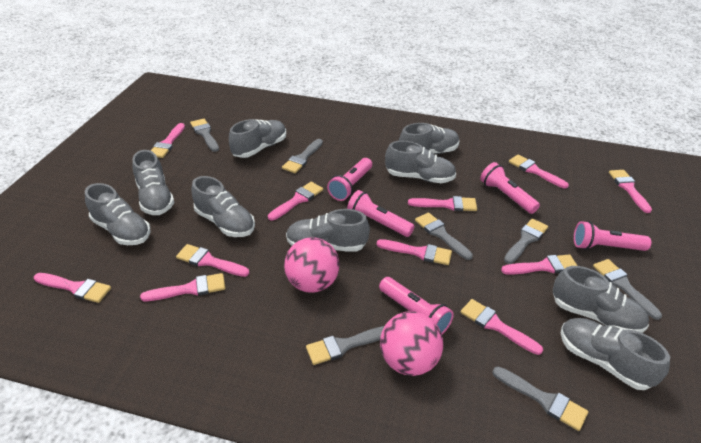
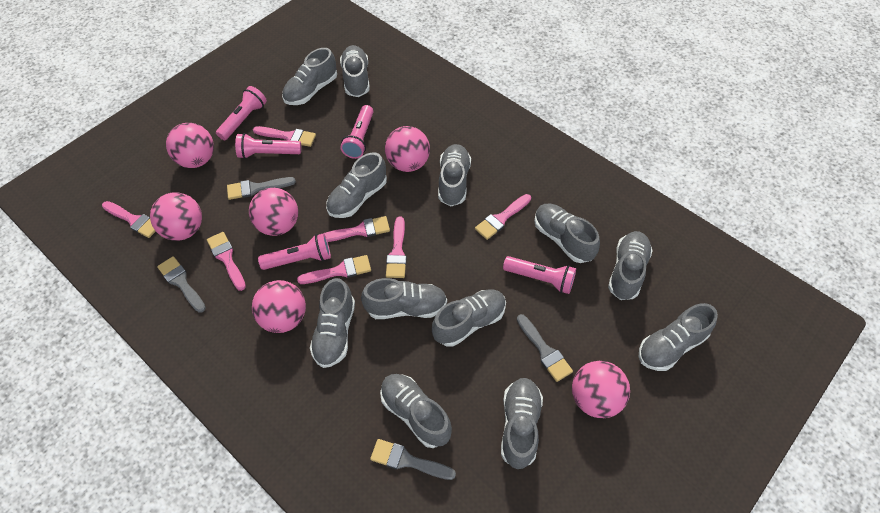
grey brush: [190,119,219,152] [282,139,323,173] [306,326,384,365] [415,212,473,260] [492,367,588,431] [504,218,548,264] [593,259,662,320] = 7 -> [157,256,206,313] [227,177,296,200] [370,439,456,480] [517,314,573,382] = 4
grey shoe: [85,183,151,245] [132,150,175,215] [191,176,255,237] [229,119,286,158] [286,209,370,252] [385,141,456,183] [399,123,459,154] [553,266,649,333] [561,318,670,390] = 9 -> [282,48,337,105] [310,278,355,368] [326,153,387,218] [340,45,370,97] [361,278,447,319] [380,374,452,448] [432,289,506,347] [438,144,471,206] [501,378,543,469] [534,204,600,263] [608,231,653,300] [639,303,718,371] = 12
pink ball: [284,237,340,293] [380,311,443,376] = 2 -> [150,192,202,241] [166,123,214,168] [249,188,298,236] [252,280,306,333] [385,126,430,172] [572,361,630,418] = 6
pink brush: [34,273,111,303] [140,273,225,301] [151,123,185,158] [176,244,249,277] [268,182,323,221] [377,239,452,265] [408,196,477,211] [461,299,543,355] [501,254,577,275] [509,155,569,188] [609,170,652,213] = 11 -> [102,201,156,238] [207,232,246,291] [253,126,316,147] [297,255,371,284] [324,216,390,242] [386,217,407,278] [475,194,531,240] = 7

